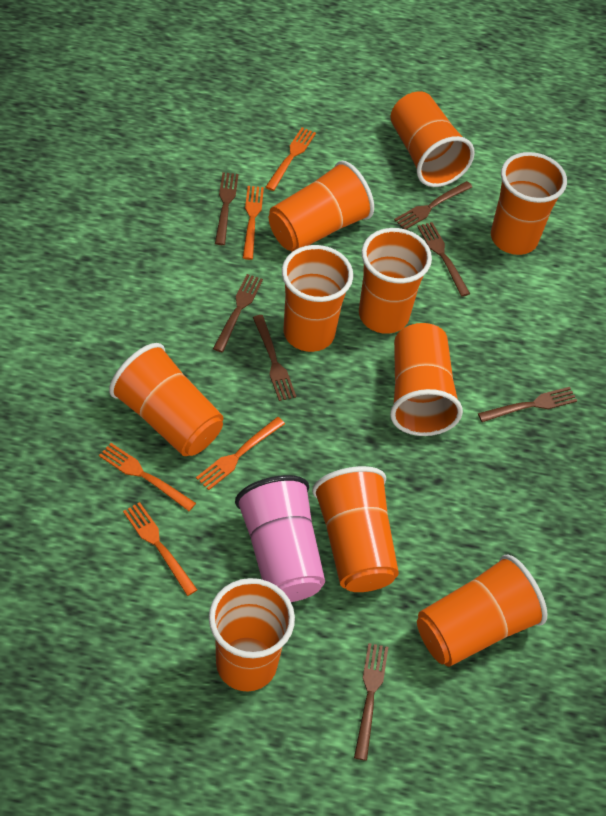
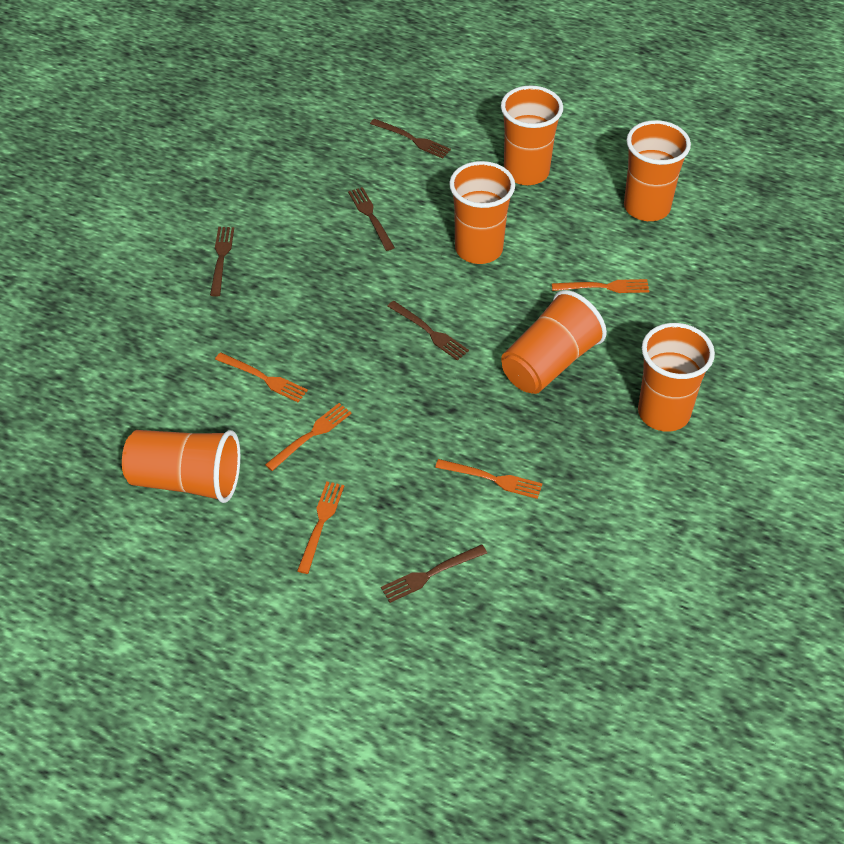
brown fork: [213,274,263,352] [215,172,239,245] [253,315,296,401] [354,643,388,761] [394,181,472,229] [417,222,470,297] [478,387,577,422] = 7 -> [210,227,234,297] [348,187,395,251] [370,118,451,159] [381,544,487,603] [387,301,469,361] = 5
orange cup: [109,343,223,456] [209,578,295,691] [269,161,374,252] [282,245,353,352] [312,466,399,592] [359,228,432,334] [390,91,475,187] [390,323,463,436] [417,555,548,667] [491,152,567,255] = 10 -> [122,430,240,503] [449,161,515,264] [501,86,563,185] [501,290,607,394] [624,120,691,221] [638,323,715,432] = 6
pink cup: [235,475,325,602] = 1 -> none = 0

